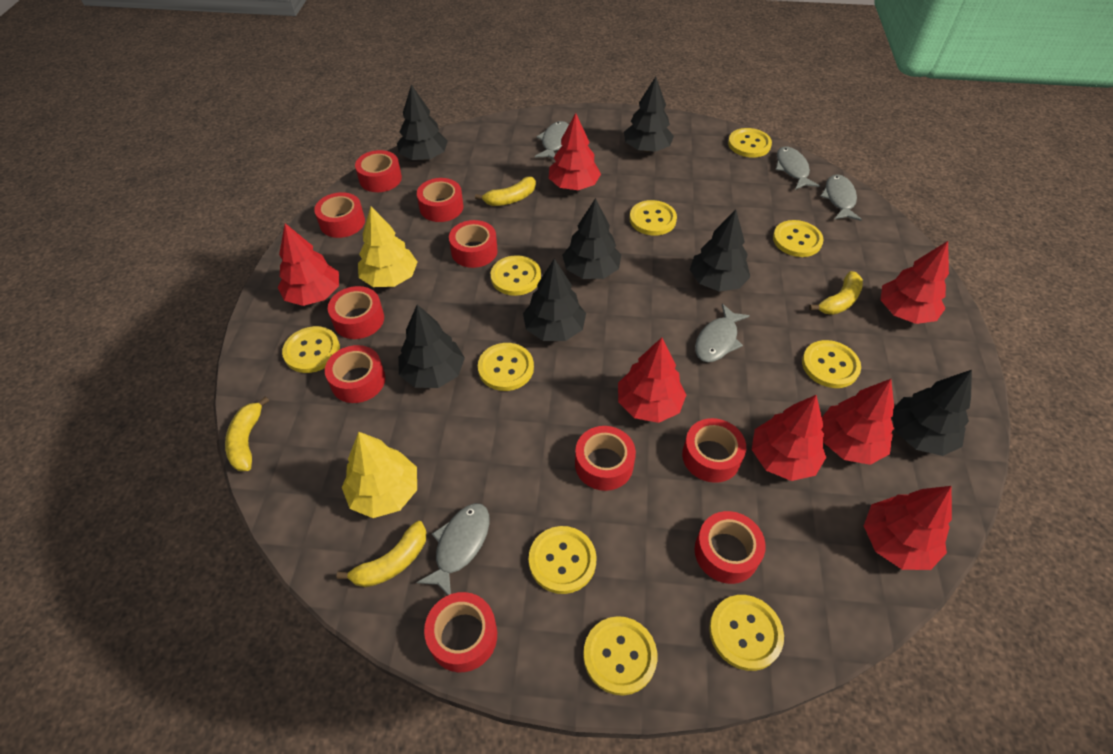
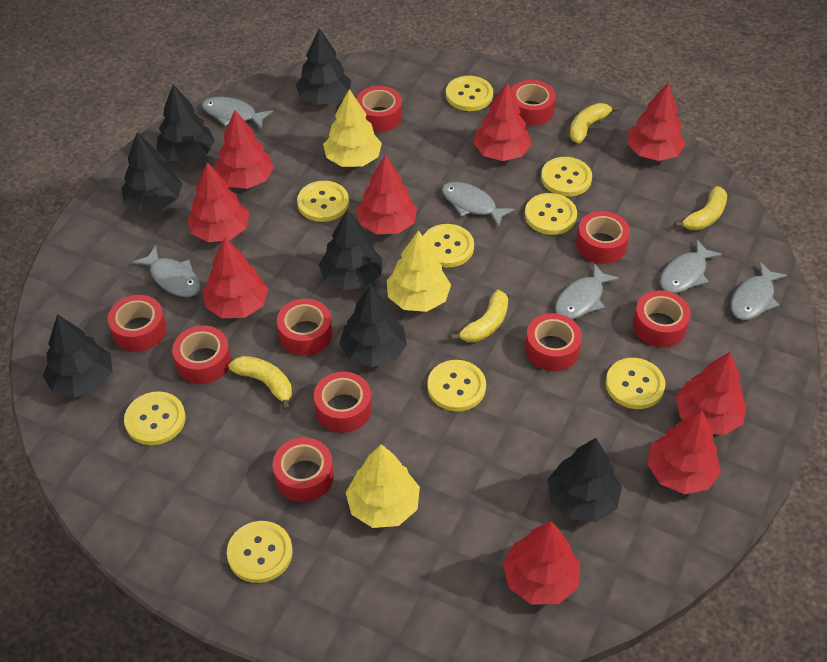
grey fish: [416,503,489,595] [535,121,569,160] [695,304,750,362] [776,146,820,190] [820,174,862,221] = 5 -> [132,246,200,297] [202,97,273,130] [442,182,515,228] [555,263,619,320] [660,240,722,293] [730,262,788,320] = 6
red tree: [277,223,339,306] [549,113,601,190] [618,337,686,423] [752,395,826,481] [821,379,894,465] [864,486,952,570] [880,241,949,324] = 7 -> [187,162,249,242] [203,238,268,318] [215,110,274,189] [356,155,417,234] [473,83,532,161] [503,521,580,604] [627,82,686,161] [647,410,721,494] [676,352,747,435] = 9
yellow button: [282,326,340,373] [478,343,534,391] [491,255,541,296] [529,526,596,594] [583,616,657,695] [630,200,677,236] [709,595,784,671] [728,128,772,158] [773,220,824,257] [802,340,861,388] = 10 -> [124,391,186,445] [227,521,293,583] [297,181,349,222] [423,224,474,267] [427,360,486,411] [446,76,493,111] [525,193,577,235] [541,157,592,197] [606,358,665,409] = 9
yellow tree: [342,432,417,518] [358,207,418,287] = 2 -> [323,89,382,167] [346,444,420,528] [387,230,451,312] = 3

